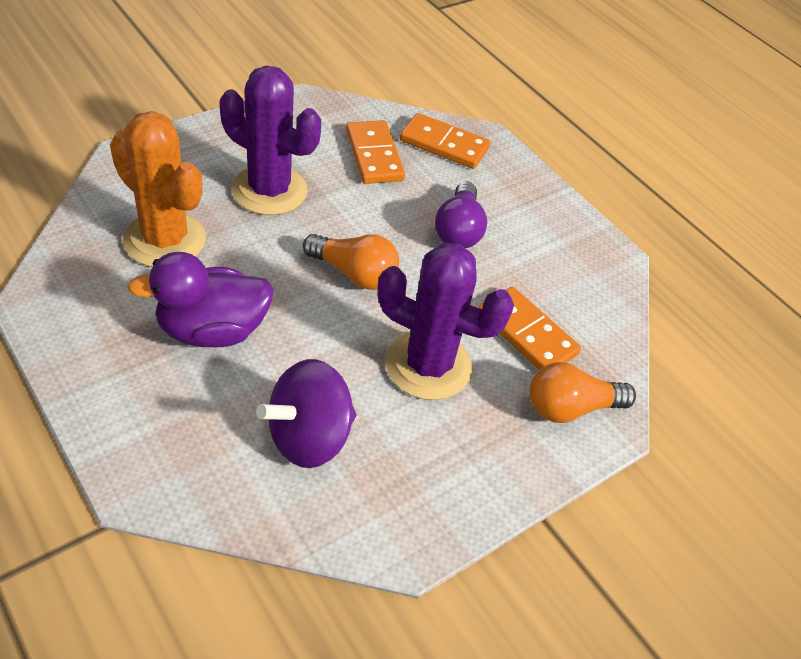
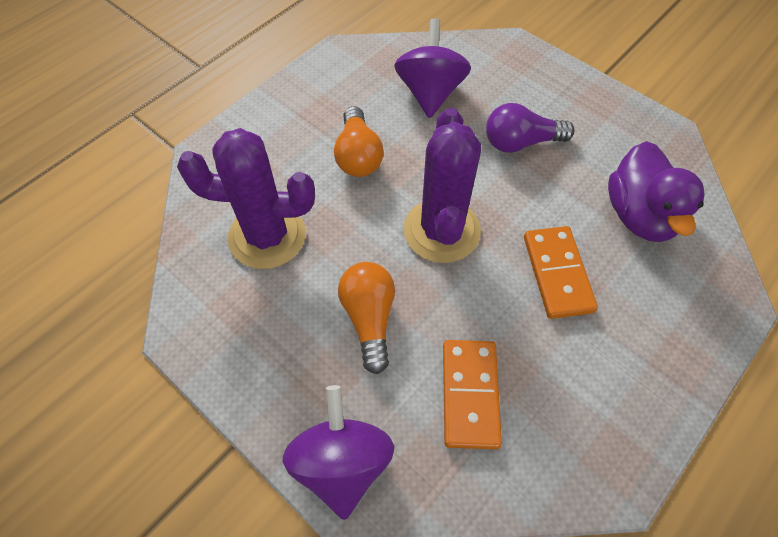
orange cactus: [110,111,206,267] = 1 -> none = 0
orange domino: [346,120,405,184] [400,113,491,169] [479,287,581,370] = 3 -> [443,340,502,449] [524,226,598,319] = 2
purple spinning top: [256,359,356,468] = 1 -> [283,385,394,520] [394,18,471,118] = 2

